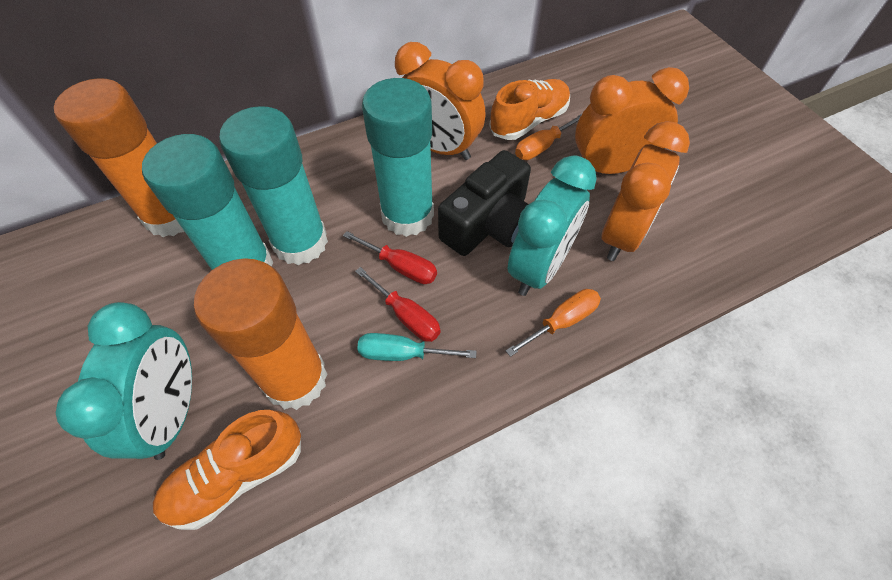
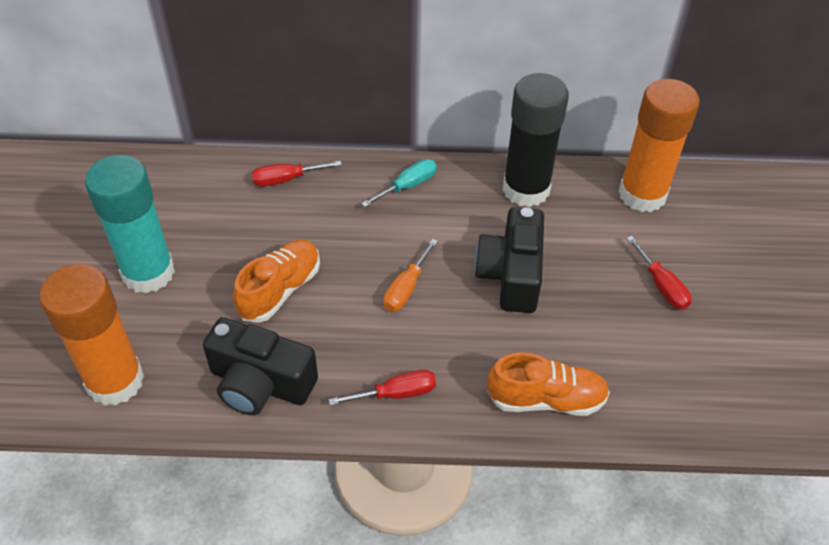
black camera: [438,150,531,256] = 1 -> [203,317,318,415] [474,207,544,313] = 2
black glue stick: none = 0 -> [503,73,569,207] = 1
orange clock: [395,42,485,160] [575,67,689,174] [602,121,690,261] = 3 -> none = 0
orange screwdriver: [506,289,601,357] [515,114,582,160] = 2 -> [383,239,438,311] = 1
red screwdriver: [343,231,437,284] [355,267,441,342] = 2 -> [252,161,342,186] [328,369,436,406] [627,236,692,310] = 3
turquoise clock: [56,302,192,460] [508,155,597,296] = 2 -> none = 0
turquoise glue stick: [142,134,274,270] [219,106,328,265] [362,78,434,237] = 3 -> [85,155,175,294] = 1

